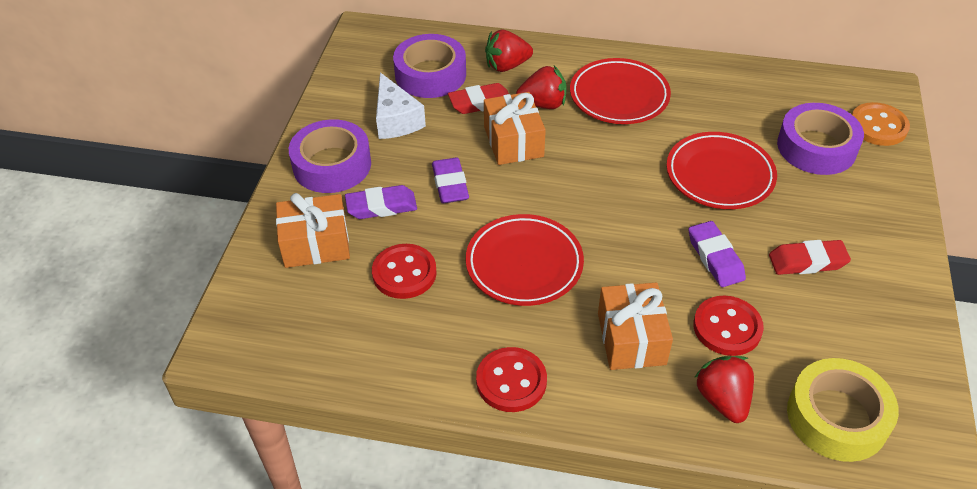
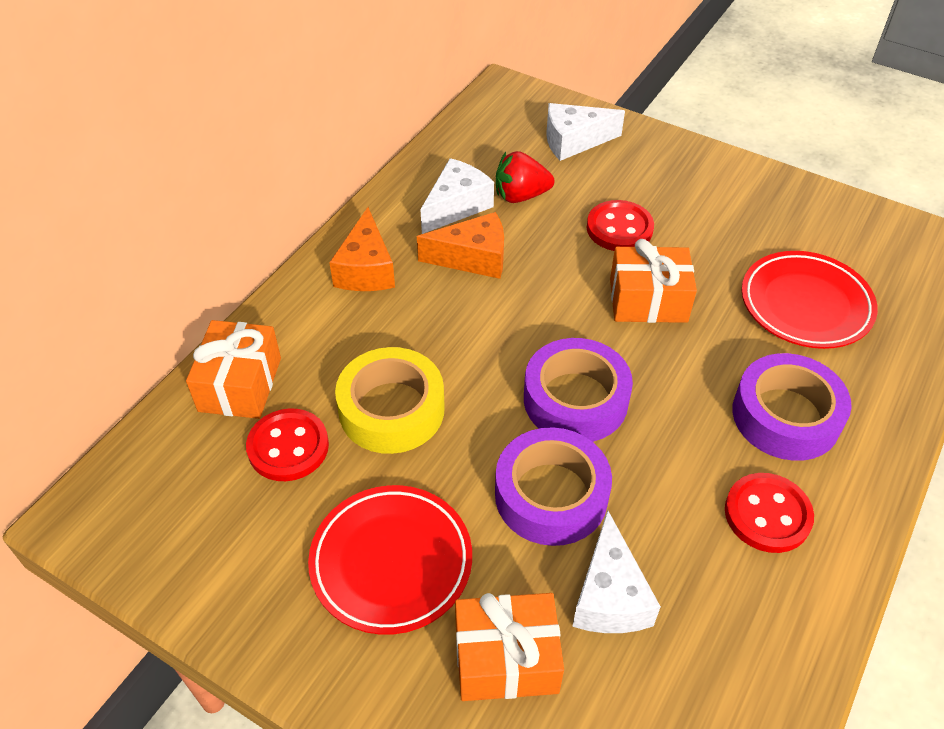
orange button: [852,102,910,146] = 1 -> none = 0
orange cheese: none = 0 -> [329,207,395,291] [417,212,504,279] = 2
purple eraser: [345,185,417,219] [432,158,469,203] [689,221,746,287] = 3 -> none = 0
red eraser: [448,83,509,114] [769,240,851,275] = 2 -> none = 0
red plate: [466,214,584,306] [570,58,671,124] [666,132,777,209] = 3 -> [308,485,472,635] [742,251,878,349] = 2
red strawberry: [485,30,533,72] [516,66,567,109] [694,356,754,423] = 3 -> [496,151,554,203] = 1
white cheese: [376,72,426,139] = 1 -> [420,158,494,234] [546,103,625,161] [572,510,661,633] = 3

